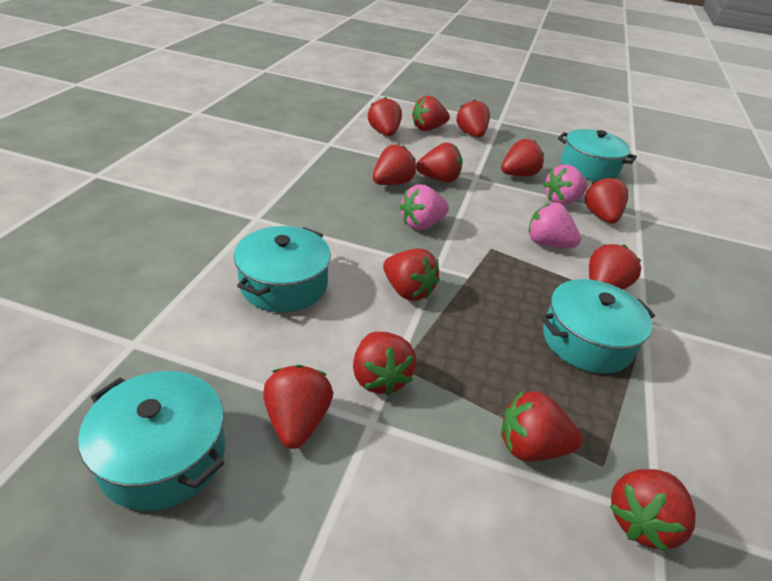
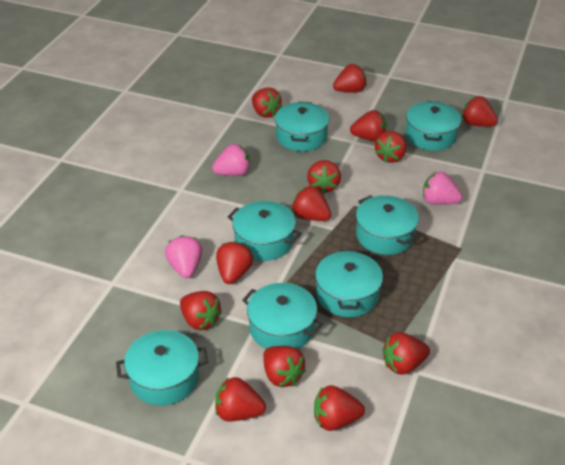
turquoise pot: [78,371,225,511] [234,226,331,312] [540,279,655,374] [558,129,637,181] = 4 -> [116,330,208,406] [228,201,301,261] [242,283,323,349] [275,101,329,151] [315,249,383,317] [356,195,419,255] [406,101,461,151] = 7

